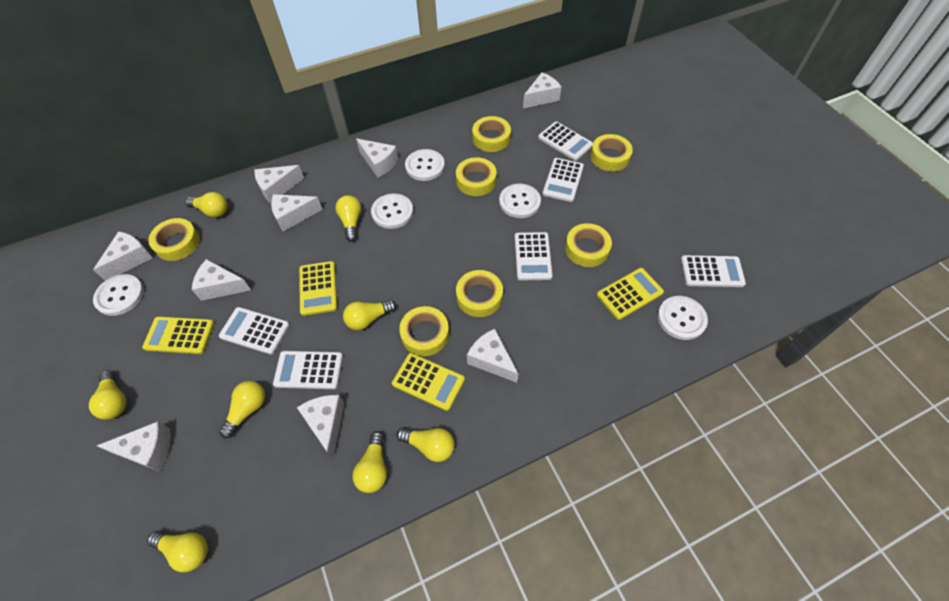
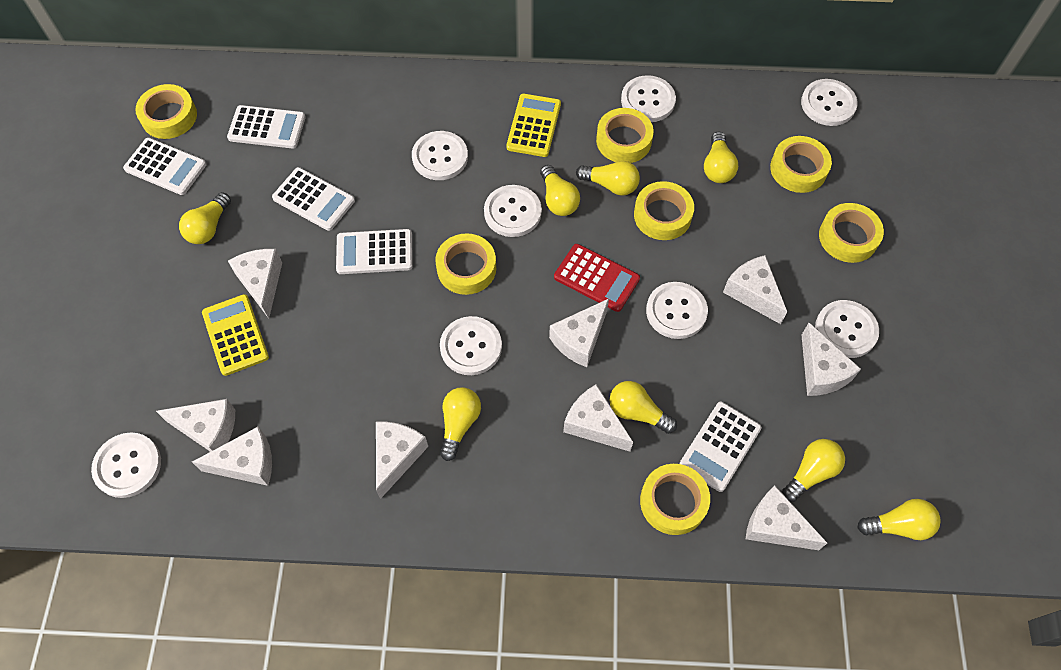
red calculator: none = 0 -> [554,244,640,312] = 1
white button: [93,274,144,316] [371,193,413,229] [405,149,445,181] [499,184,541,218] [657,296,708,340] = 5 -> [91,432,161,498] [412,131,468,180] [440,316,502,375] [484,185,542,237] [621,75,676,122] [646,282,708,339] [801,79,858,126] [815,300,879,358] = 8
white calculator: [219,307,290,355] [273,351,343,389] [515,232,553,281] [538,121,593,161] [543,158,584,202] [681,255,746,287] = 6 -> [123,138,206,195] [227,105,306,149] [272,167,355,231] [336,229,413,274] [679,402,762,492] = 5
yellow calculator: [142,316,214,354] [299,261,337,316] [392,353,465,411] [597,268,664,320] = 4 -> [202,294,269,376] [506,94,561,157] = 2

